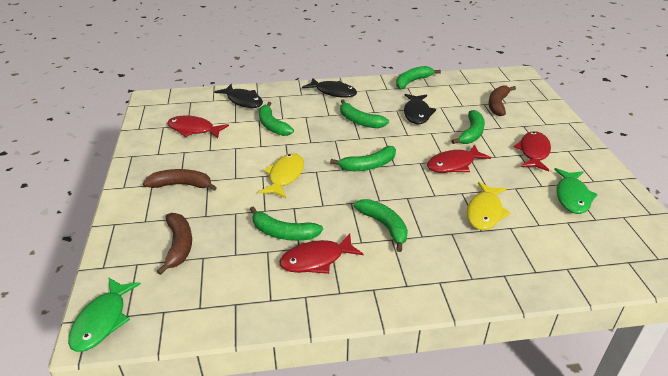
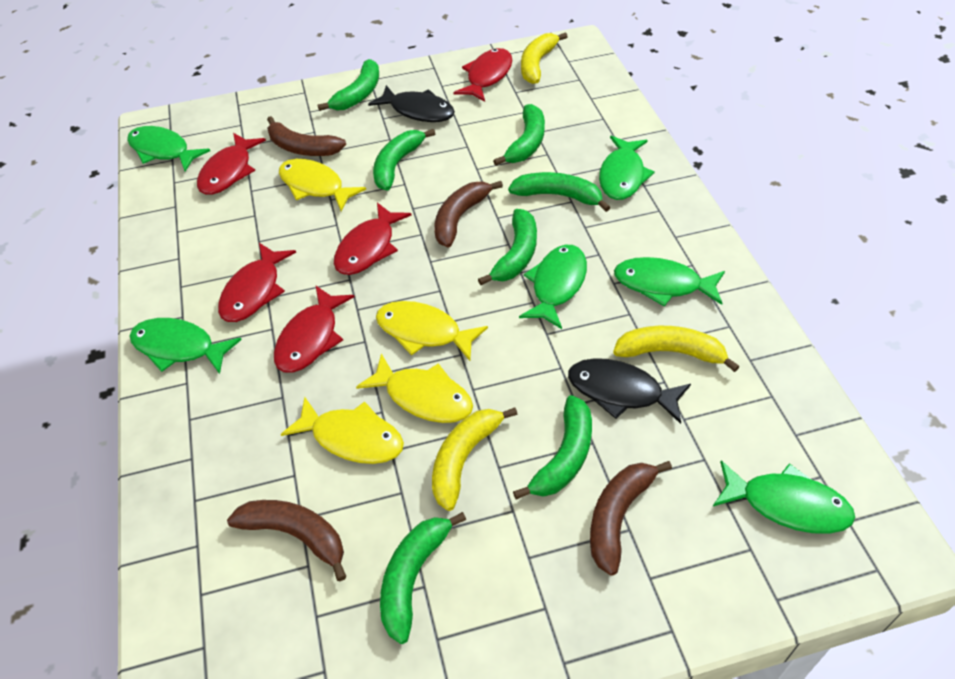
black fish: [214,84,263,108] [302,78,357,98] [404,94,436,124] = 3 -> [368,85,455,122] [568,358,691,424] = 2
brown banana: [143,169,217,191] [157,213,192,275] [488,86,516,116] = 3 -> [227,500,347,581] [267,116,346,156] [434,181,503,248] [590,461,672,575] = 4
green fish: [68,277,141,352] [554,168,598,214] = 2 -> [127,126,210,171] [130,318,242,374] [519,245,587,329] [599,135,655,200] [614,257,725,306] [713,461,856,534] = 6
red fish: [167,116,229,139] [279,233,363,274] [427,144,491,173] [513,131,551,171] = 4 -> [197,133,266,195] [218,243,296,322] [274,285,355,373] [334,202,412,275] [453,48,512,102] = 5
yellow banana: none = 0 -> [432,408,518,511] [521,32,568,84] [613,326,740,372] = 3
yellow fish: [259,153,304,198] [467,182,511,230] = 2 -> [279,159,366,211] [281,397,404,464] [356,354,473,423] [376,301,488,361] = 4

